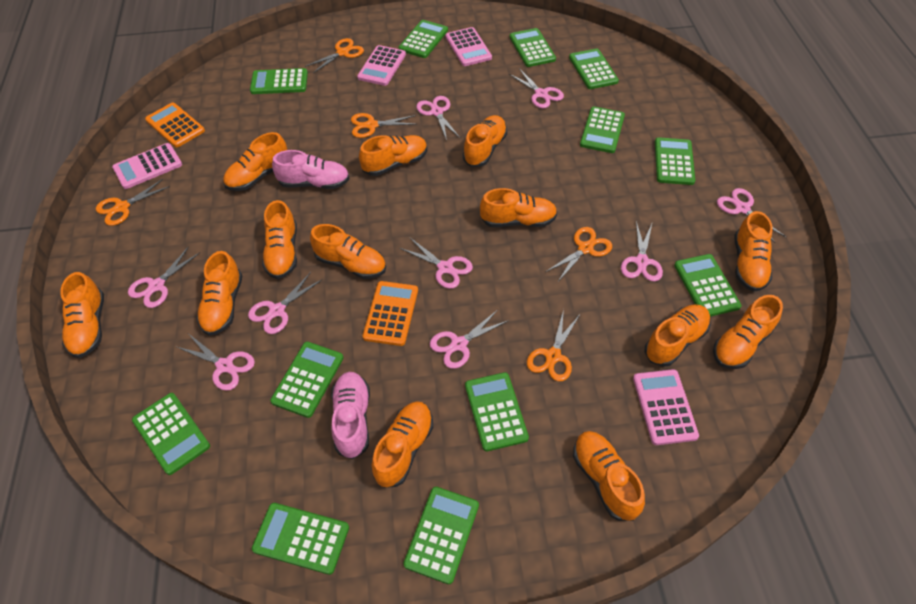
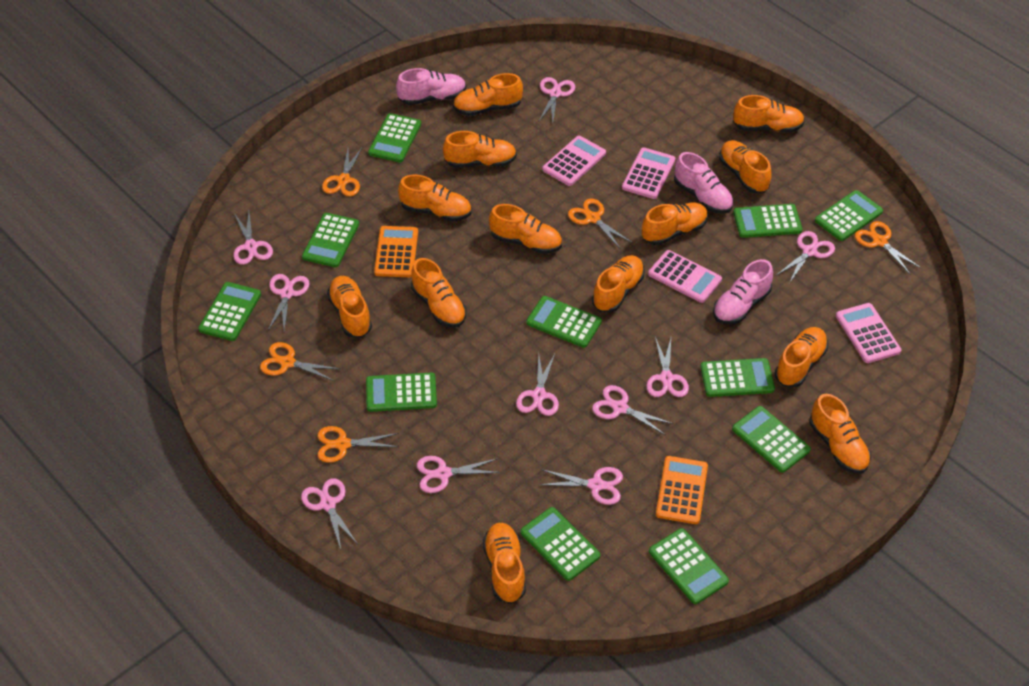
green calculator: [132,393,210,475] [250,68,308,94] [252,503,349,575] [270,342,343,418] [399,20,448,58] [403,487,479,584] [465,372,529,451] [510,28,556,67] [569,48,619,89] [580,106,625,153] [655,137,695,185] [674,254,742,317] = 12 -> [198,282,261,341] [302,213,359,267] [366,373,437,412] [368,113,421,162] [521,507,601,581] [526,296,602,348] [649,528,729,604] [700,358,775,397] [732,406,811,473] [733,204,802,238] [815,190,883,241] = 11
pink scissors: [128,246,200,308] [175,334,255,391] [248,272,322,334] [400,238,473,289] [416,96,460,141] [430,310,509,369] [509,68,564,108] [621,221,663,282] [717,188,786,243] = 9 -> [233,212,273,265] [268,274,310,331] [301,478,357,550] [417,456,501,493] [516,353,559,416] [539,77,575,123] [539,467,623,505] [592,385,673,435] [646,337,689,397] [777,231,835,282] = 10
pink shoe: [272,150,350,189] [331,372,370,459] = 2 -> [396,68,466,105] [674,152,733,214] [713,259,773,324] = 3

